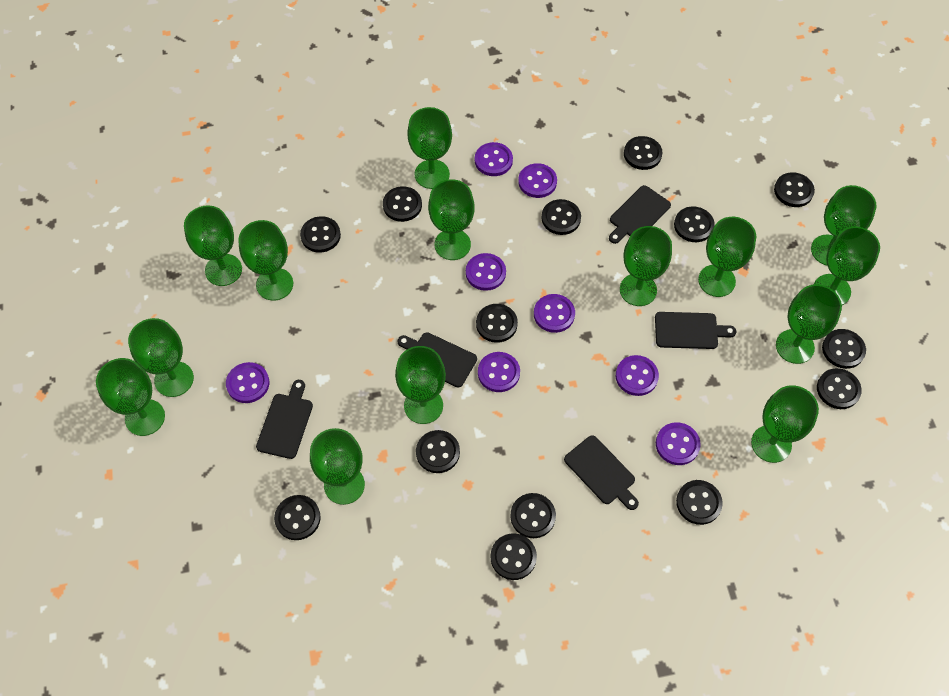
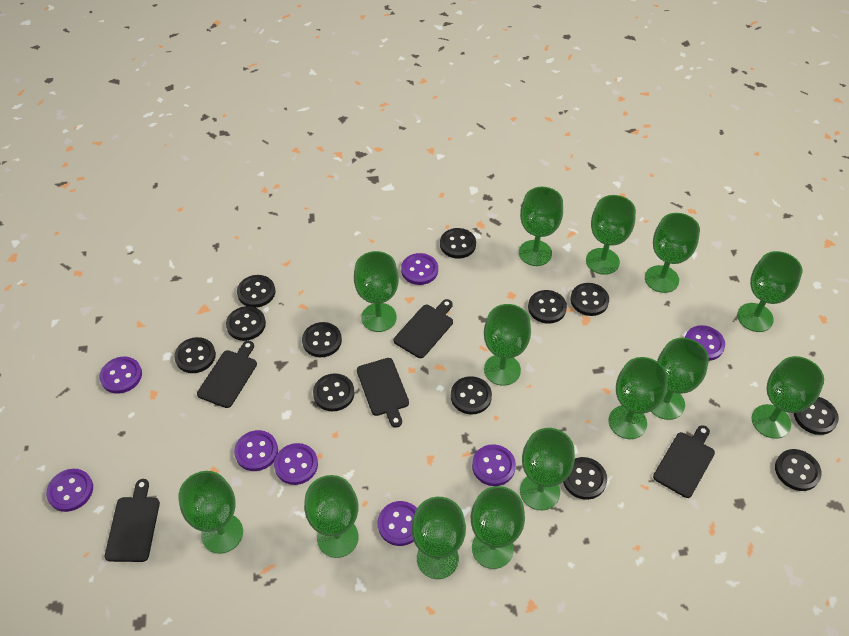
black button: [274,495,321,540] [300,216,341,253] [383,186,422,222] [416,430,460,473] [476,304,518,343] [490,533,537,580] [510,493,556,538] [542,199,581,235] [624,136,663,170] [674,207,715,242] [676,480,723,525] [774,172,815,207] [817,368,862,409] [822,329,866,369] = 14 -> [174,337,216,373] [226,306,266,341] [237,275,275,308] [302,322,342,357] [313,373,354,411] [440,228,476,259] [451,376,492,415] [528,290,567,324] [563,457,607,500] [570,283,609,316] [775,449,822,491] [794,397,839,435] = 12

